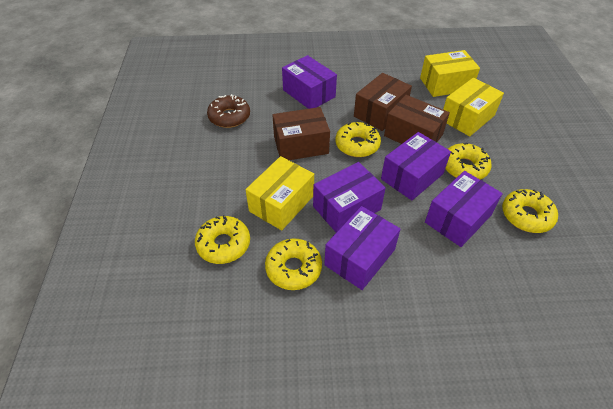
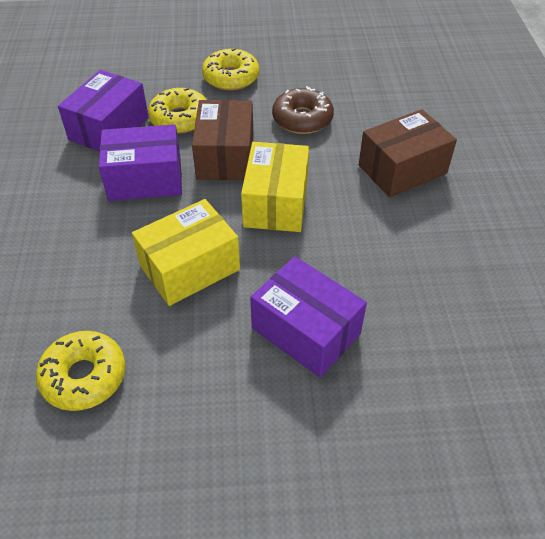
brown box: [273,107,330,160] [354,73,412,131] [384,95,450,144] = 3 -> [192,100,254,180] [359,109,457,197] = 2
purple box: [282,55,337,109] [313,162,386,233] [324,206,401,290] [381,132,451,200] [425,171,503,247] = 5 -> [58,70,149,152] [99,124,182,201] [250,256,367,378] = 3
yellow box: [245,156,314,230] [420,50,480,97] [443,78,504,136] = 3 -> [132,199,240,306] [241,142,309,232] = 2
yellow donut: [195,215,250,264] [265,238,322,290] [335,122,381,157] [445,143,492,179] [502,189,558,233] = 5 -> [36,331,126,411] [148,87,206,134] [202,48,259,91] = 3

